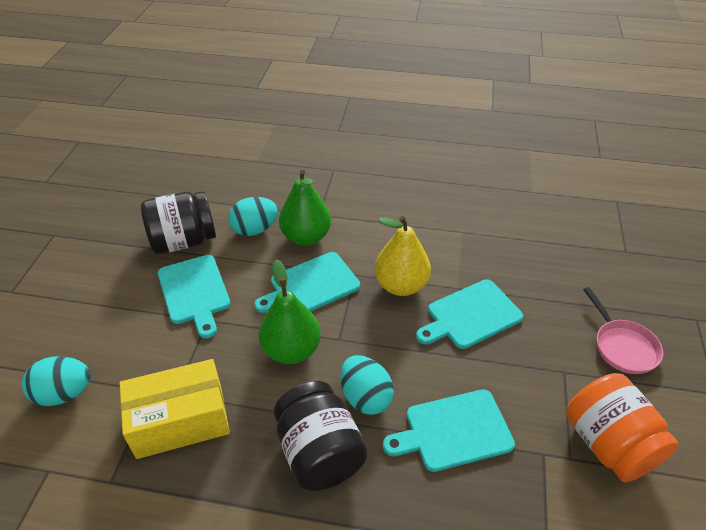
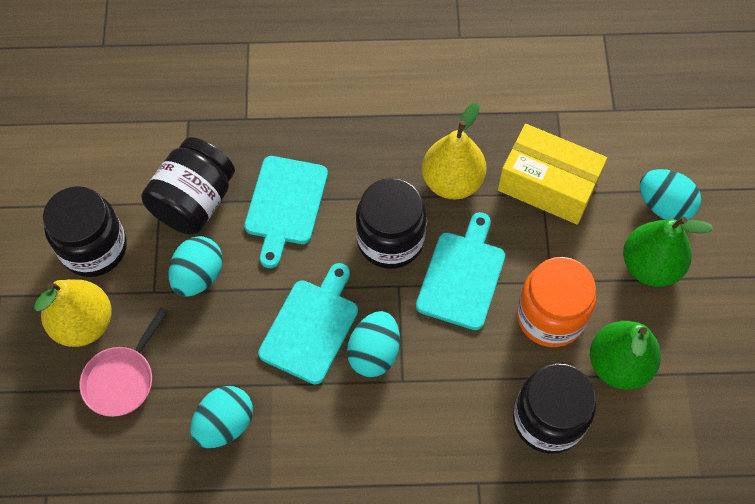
black jar: [141,191,216,254] [274,381,368,491] = 2 -> [43,186,127,277] [141,137,235,235] [356,178,427,269] [513,363,596,454] = 4
turquoise cutting board: [158,255,231,338] [254,252,360,313] [383,389,515,472] [416,280,523,349] = 4 -> [244,156,328,268] [258,263,358,385] [416,212,505,330] = 3
turquoise egg: [22,356,91,406] [228,197,278,236] [340,355,394,415] = 3 -> [168,236,223,297] [190,386,253,448] [347,311,400,377] [640,169,701,220] = 4
yellow pear: [374,216,431,296] = 1 -> [34,279,112,347] [422,102,487,200] = 2

